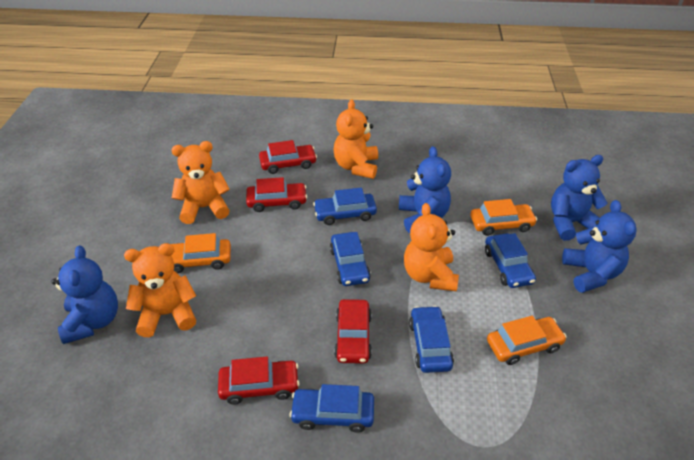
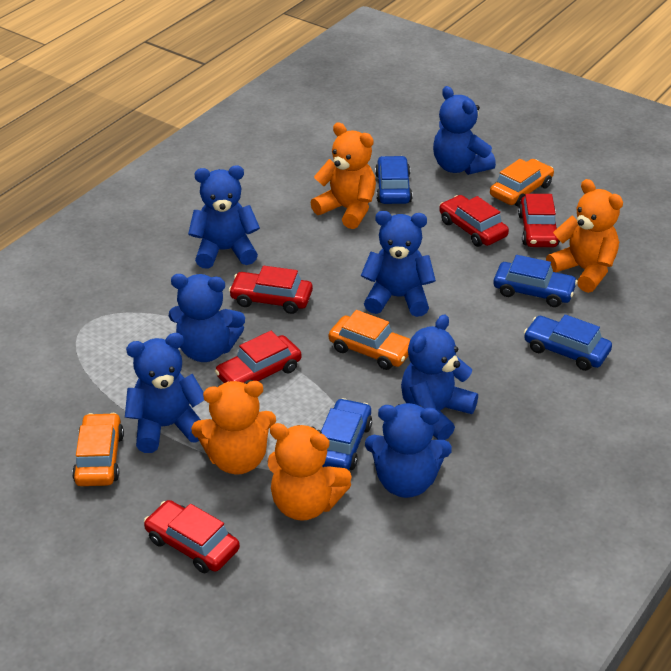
blue car: [290,384,374,433] [313,188,377,225] [330,232,371,286] [409,306,454,373] [485,233,536,288] = 5 -> [321,398,372,470] [375,156,413,204] [494,255,578,307] [524,314,612,371] = 4
blue teddy bear: [51,246,118,344] [399,146,451,233] [551,155,608,241] [562,200,636,293] = 4 -> [125,333,204,453] [169,274,245,362] [188,165,260,269] [361,211,436,317] [365,403,452,498] [401,314,478,440] [433,86,496,175] = 7
red car: [218,357,300,405] [246,177,307,212] [259,140,317,174] [334,299,372,364] = 4 -> [144,500,240,573] [215,331,302,384] [229,266,313,314] [439,195,509,247] [518,194,560,247] = 5

